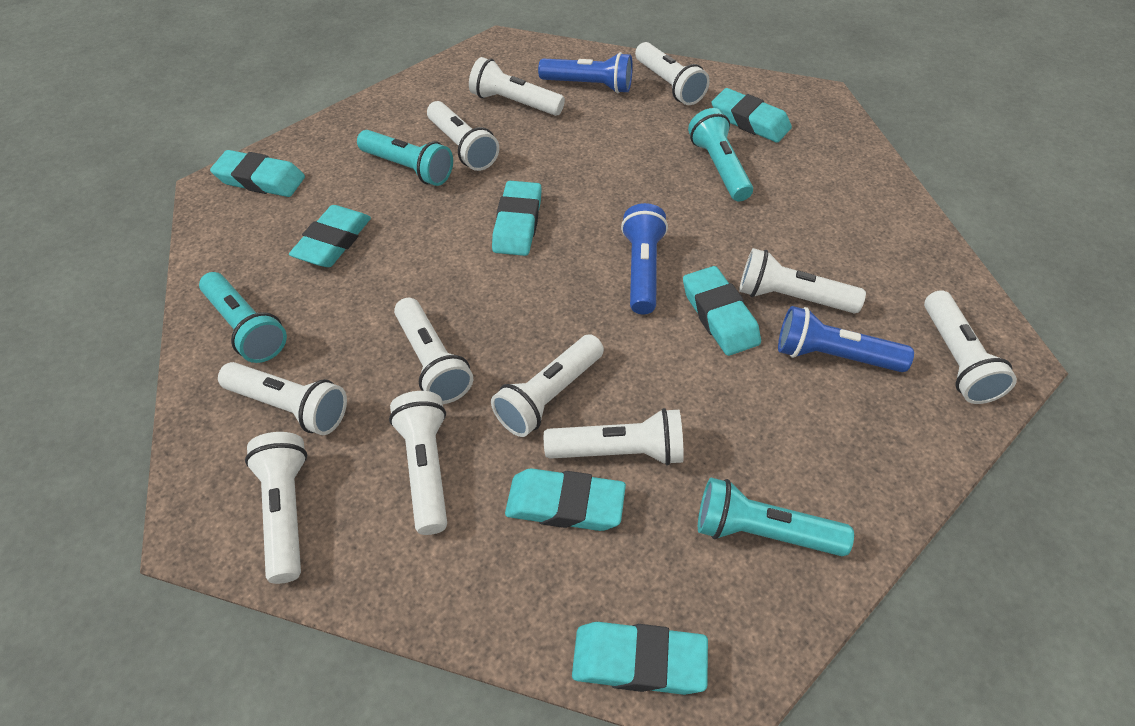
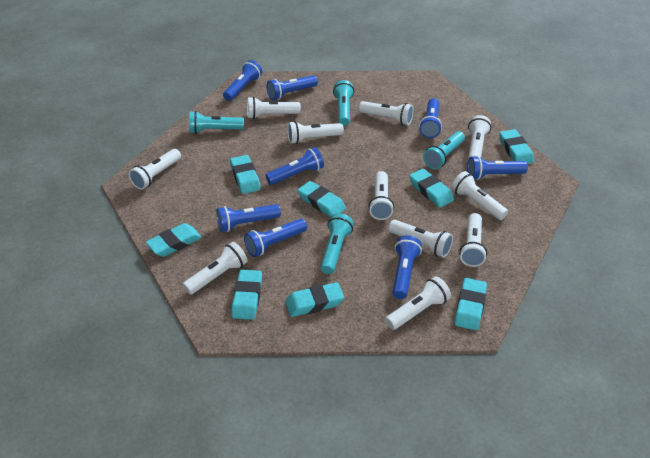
blue flashlight: [538,52,633,93] [621,203,668,314] [778,306,914,372] = 3 -> [217,204,281,232] [223,60,262,101] [244,219,307,257] [265,147,324,185] [267,75,318,100] [392,235,422,299] [419,98,442,138] [467,156,528,180] = 8
turquoise eraser: [210,150,305,197] [289,205,371,267] [492,181,542,256] [505,468,626,531] [572,622,708,695] [683,266,761,356] [711,88,792,143] = 7 -> [146,223,202,257] [230,155,261,194] [231,270,262,320] [285,282,344,317] [297,181,346,217] [409,169,454,208] [455,278,487,330] [499,129,534,164] = 8

